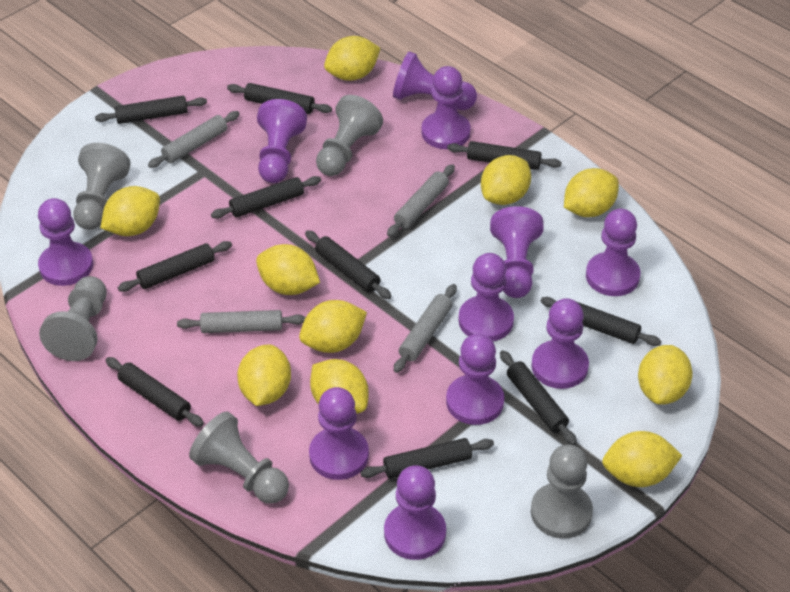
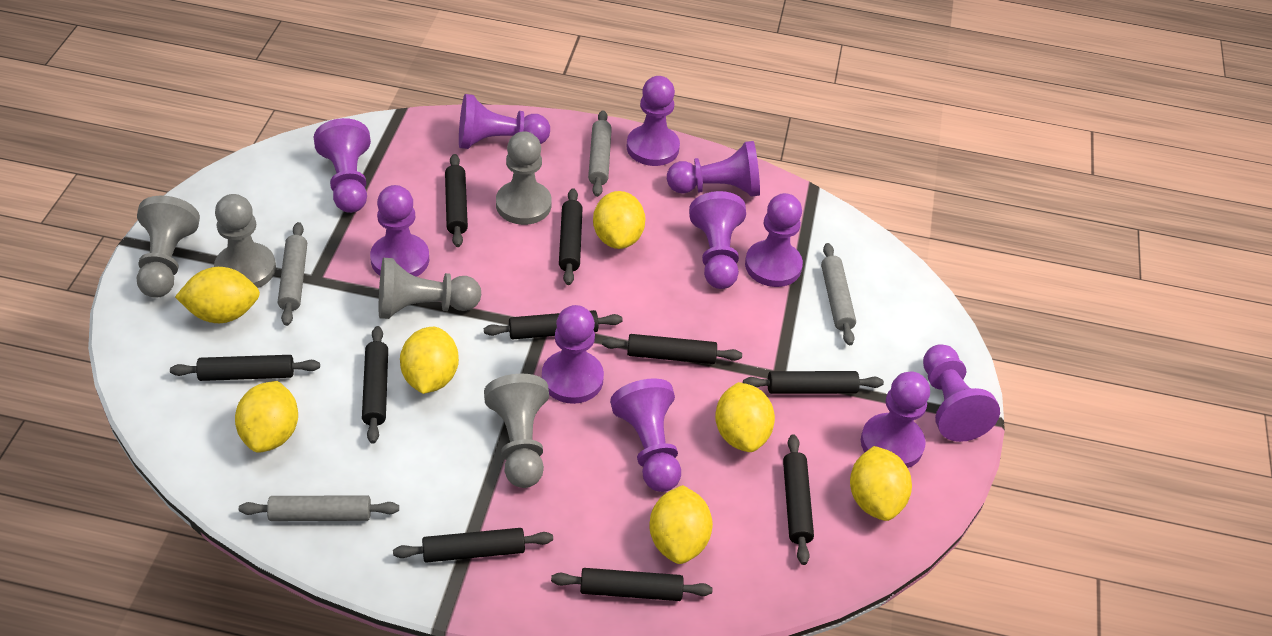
yellow lemon: [101,186,160,236] [237,345,291,406] [256,244,320,295] [299,300,367,353] [310,359,369,414] [324,36,381,81] [481,155,531,205] [564,168,619,217] [602,431,683,487] [638,345,693,405] = 10 -> [175,267,260,323] [235,381,298,453] [400,327,459,394] [593,191,645,249] [649,485,713,564] [715,382,775,452] [850,446,912,521] = 7

